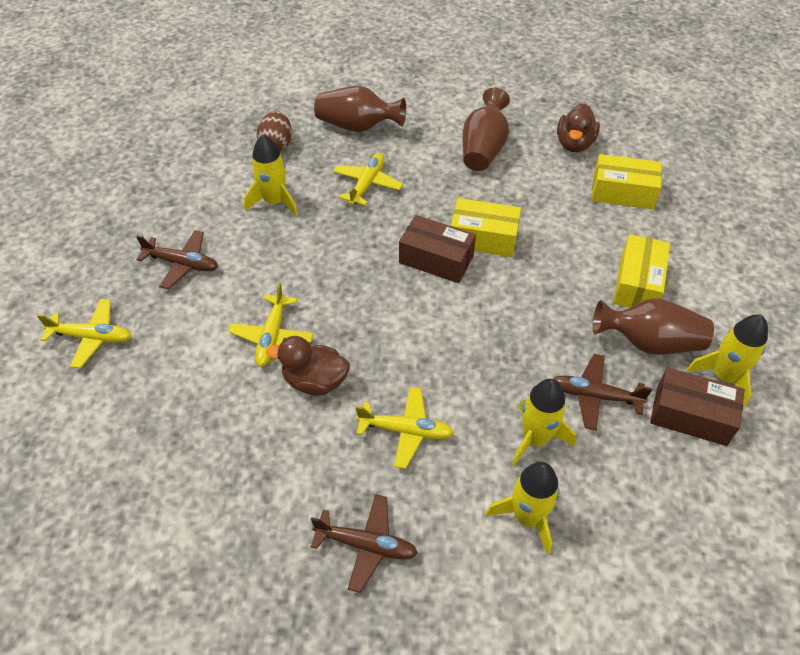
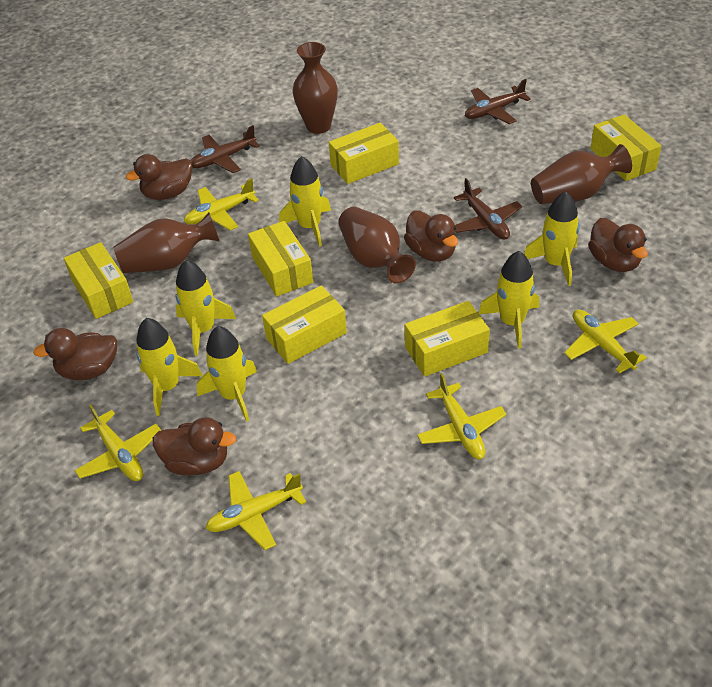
brown box: [399,215,476,283] [650,367,745,446] = 2 -> none = 0
brown duck: [266,336,350,396] [557,104,600,152] = 2 -> [33,328,117,380] [126,154,192,200] [153,417,236,476] [404,210,458,262] [588,218,648,272] = 5
brown egg: [257,111,292,151] = 1 -> none = 0
brown vase: [314,86,406,132] [463,88,510,171] [593,298,714,355] = 3 -> [113,212,220,273] [293,42,338,134] [338,207,416,283] [531,144,632,204] = 4
yellow box: [451,198,521,257] [592,154,662,209] [613,234,670,308] = 3 -> [64,242,133,319] [248,221,313,296] [262,285,347,364] [329,123,399,184] [405,301,490,377] [590,114,661,181] = 6
yellow plane: [37,299,132,368] [228,283,314,367] [333,153,403,206] [356,387,454,469] = 4 -> [74,404,161,481] [184,178,259,231] [205,471,306,550] [417,373,506,459] [564,310,647,374] = 5
yellow rocket: [244,134,298,216] [486,462,560,555] [512,379,576,466] [687,315,768,407] = 4 -> [136,318,203,416] [175,260,236,356] [197,326,257,422] [279,156,331,247] [479,251,539,349] [524,191,580,286] = 6

